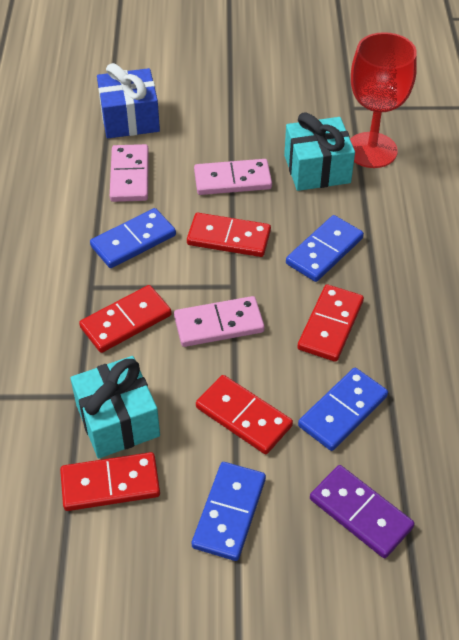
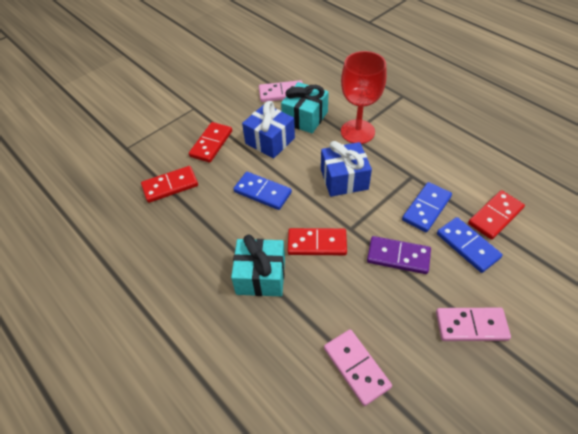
blue domino: [90,208,176,268] [192,462,266,561] [286,215,364,282] [298,368,388,451] = 4 -> [233,172,292,210] [402,182,452,232] [437,217,503,273] = 3
blue gift: [97,63,160,138] = 1 -> [242,101,295,159] [321,141,372,197] = 2
red domino: [60,452,160,511] [79,285,172,353] [187,213,271,257] [196,375,293,454] [297,284,364,362] = 5 -> [141,166,198,203] [189,122,232,163] [288,228,347,255] [468,190,525,240] = 4

